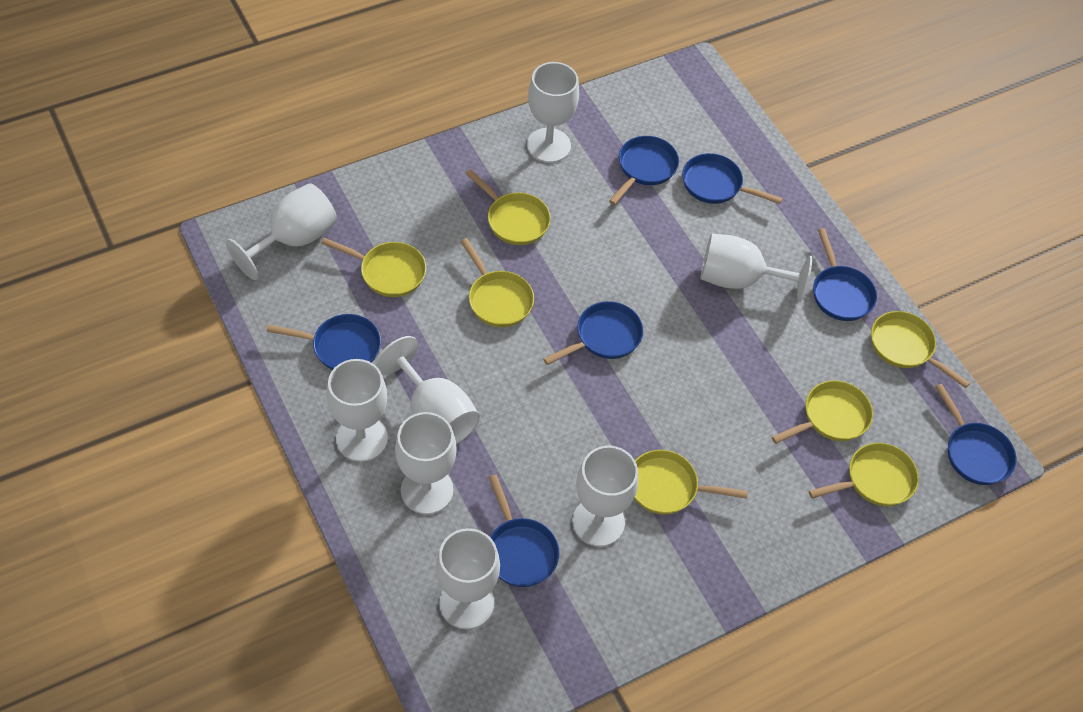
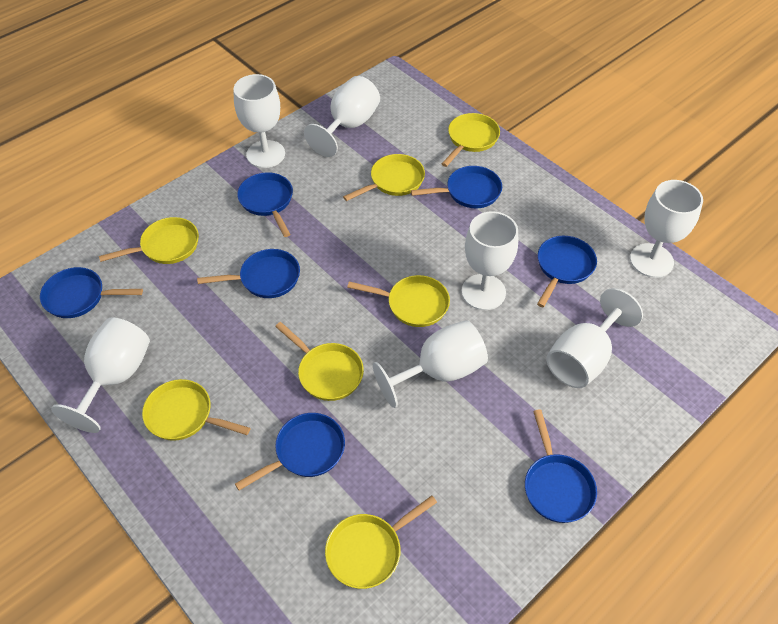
white goblet: [226,183,337,280] [327,359,388,462] [375,336,480,444] [395,412,457,514] [436,528,500,629] [527,62,579,163] [572,446,638,547] [700,233,812,302] = 8 -> [51,318,150,433] [233,74,285,168] [304,76,380,157] [373,320,488,408] [462,211,518,310] [546,288,643,388] [630,180,703,278] = 7

